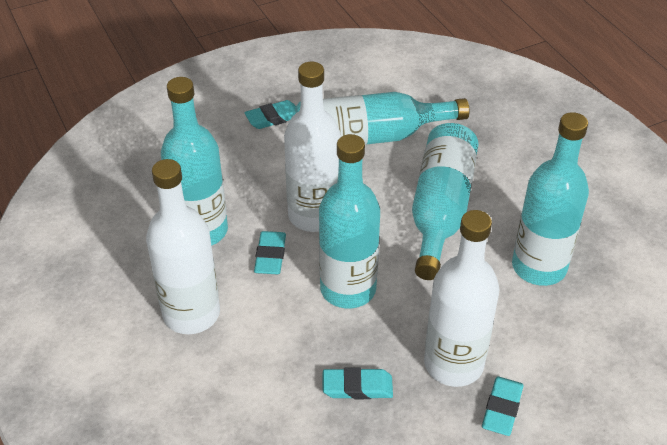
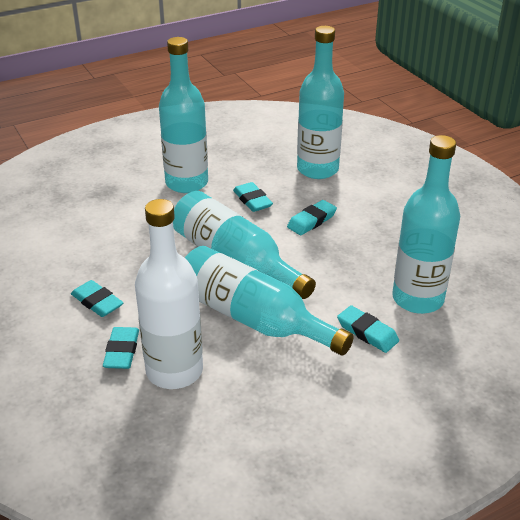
turquoise eraser: [244,100,296,129] [254,231,286,275] [323,368,393,399] [482,377,524,436] = 4 -> [71,280,124,317] [103,327,139,369] [233,182,273,212] [287,200,337,235] [337,305,399,353] = 5
white bottle: [146,159,220,334] [284,62,341,232] [424,210,499,387] = 3 -> [135,199,203,389] = 1

